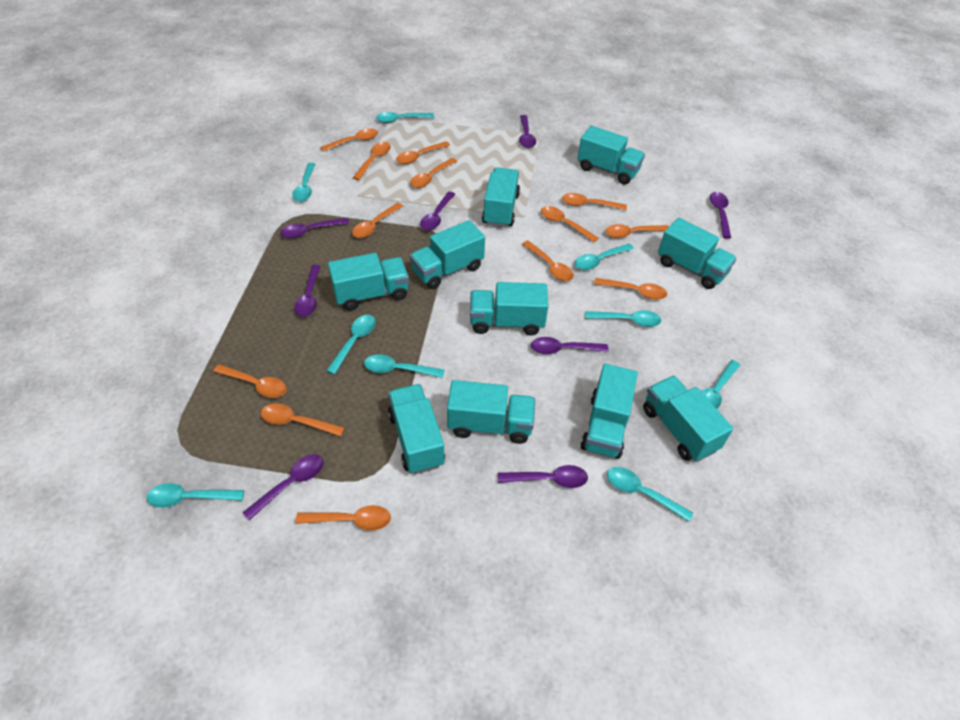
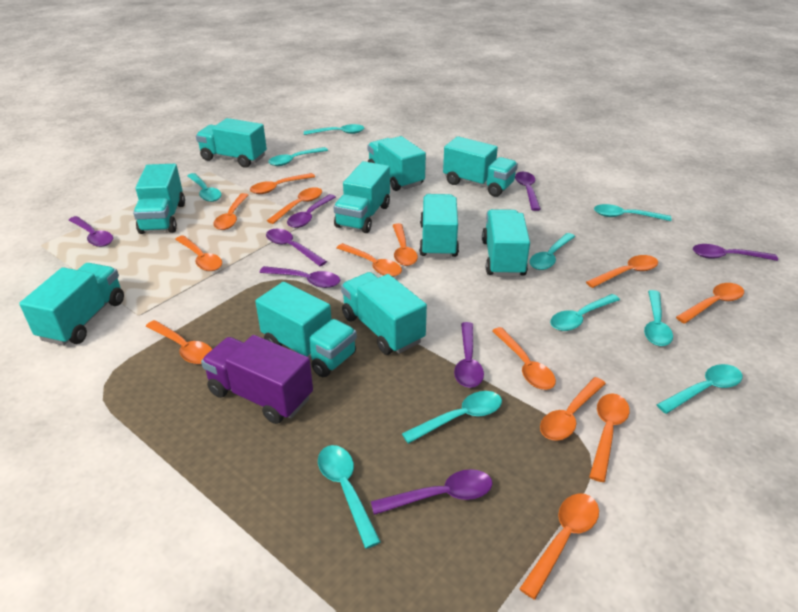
purple truck: none = 0 -> [201,335,313,424] = 1
turquoise spoon: [147,483,244,508] [292,163,315,202] [326,315,376,375] [364,354,445,378] [376,112,434,123] [575,243,634,270] [585,310,661,327] [607,467,693,522] [701,360,740,409] = 9 -> [187,173,221,202] [268,147,328,166] [304,124,364,135] [318,445,381,549] [402,391,502,444] [529,233,575,270] [550,294,620,331] [594,204,672,221] [644,290,673,346] [657,364,743,414] = 10

